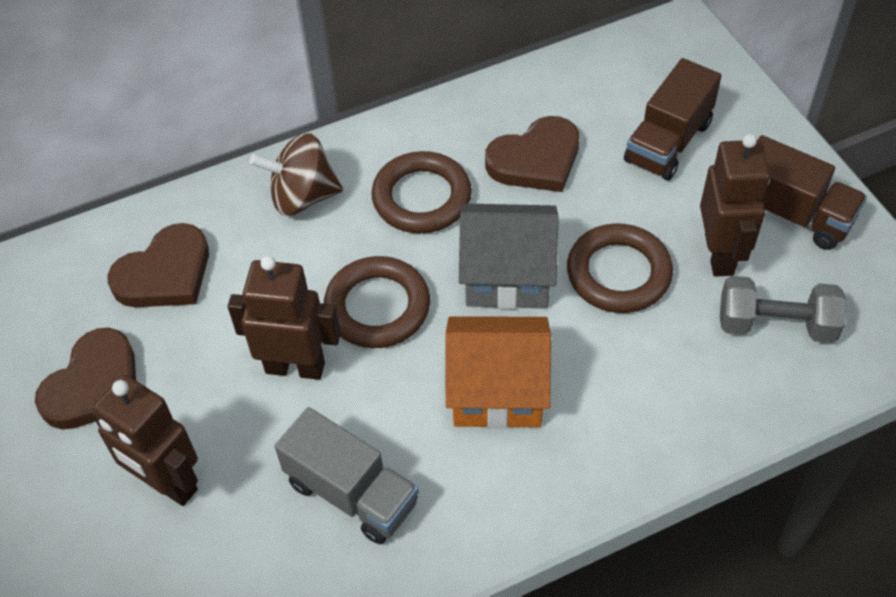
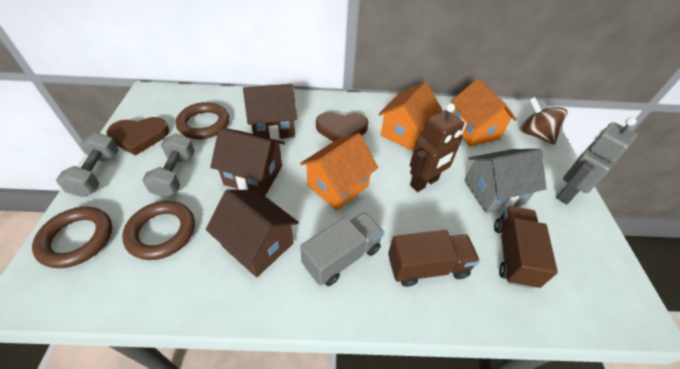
brown heart: [35,328,136,429] [107,223,209,307] [485,116,579,192] = 3 -> [107,117,169,155] [316,112,368,142] = 2
brown house: none = 0 -> [206,189,299,277] [210,128,285,196] [243,84,297,140] = 3
brown robot: [91,375,198,506] [228,256,341,380] [700,134,770,277] = 3 -> [410,103,464,192] = 1
grey dumbbell: [720,276,847,343] = 1 -> [56,132,119,197] [142,133,195,197] = 2
grey robot: none = 0 -> [556,117,638,205] = 1
orange house: [445,316,551,429] = 1 -> [300,133,378,210] [378,82,442,151] [451,78,517,147] = 3

